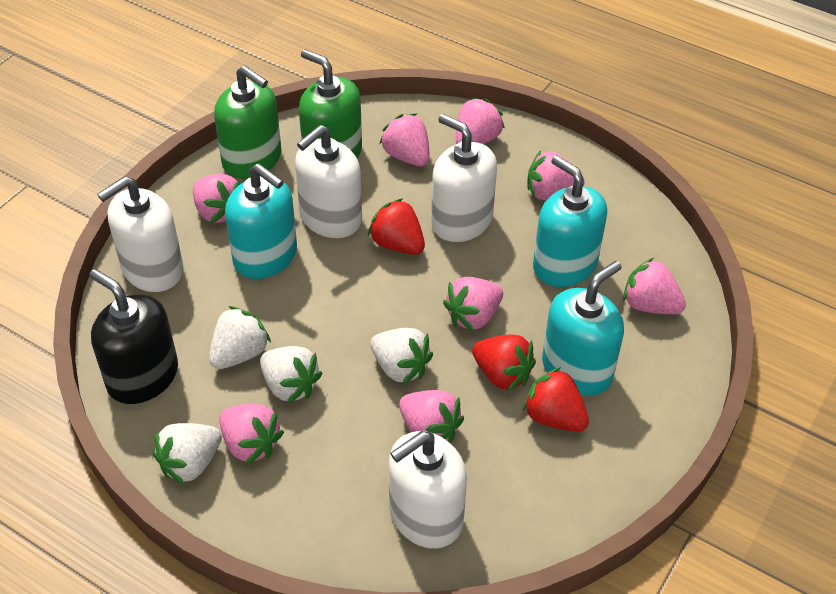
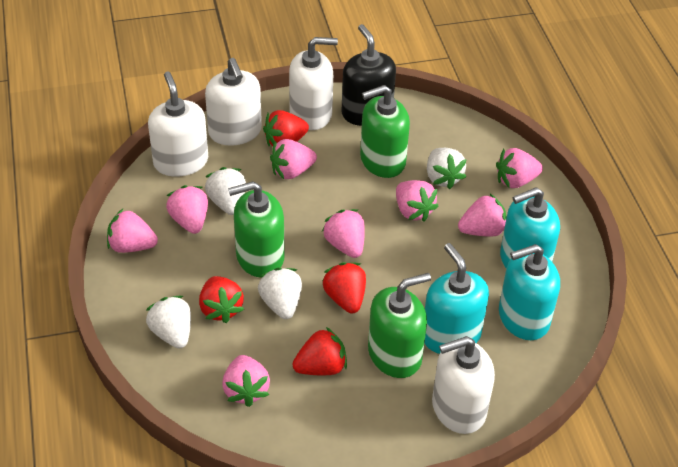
green soap dispenser: [214,65,281,179] [299,49,362,158] = 2 -> [228,181,285,278] [360,85,410,178] [368,273,431,378] = 3
red strawberry: [368,198,425,255] [472,334,536,392] [522,367,589,432] = 3 -> [199,276,244,323] [263,110,309,146] [292,327,347,375] [322,262,366,314] = 4

